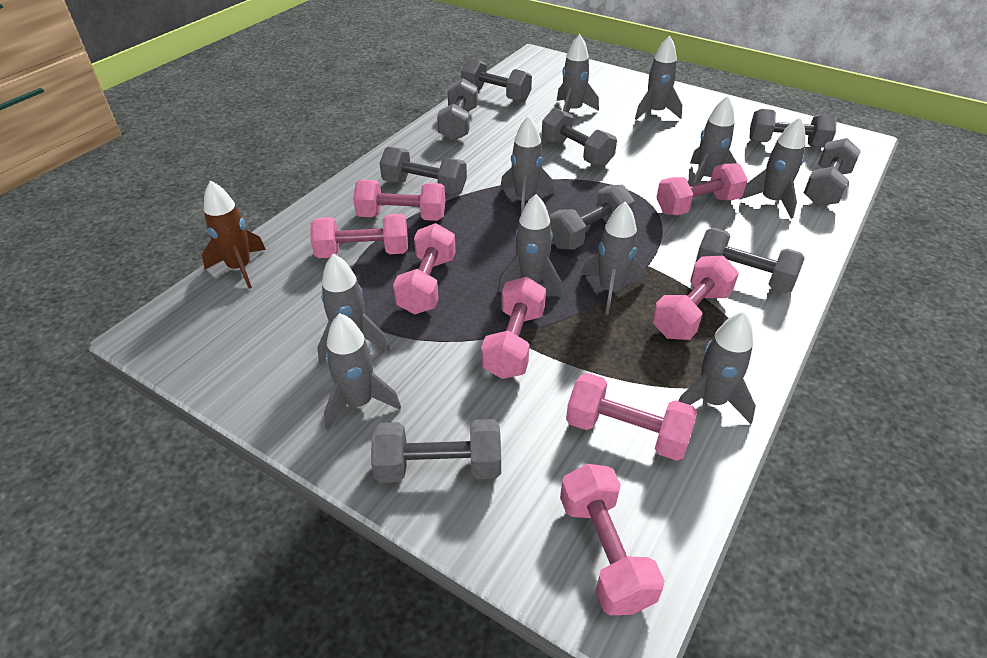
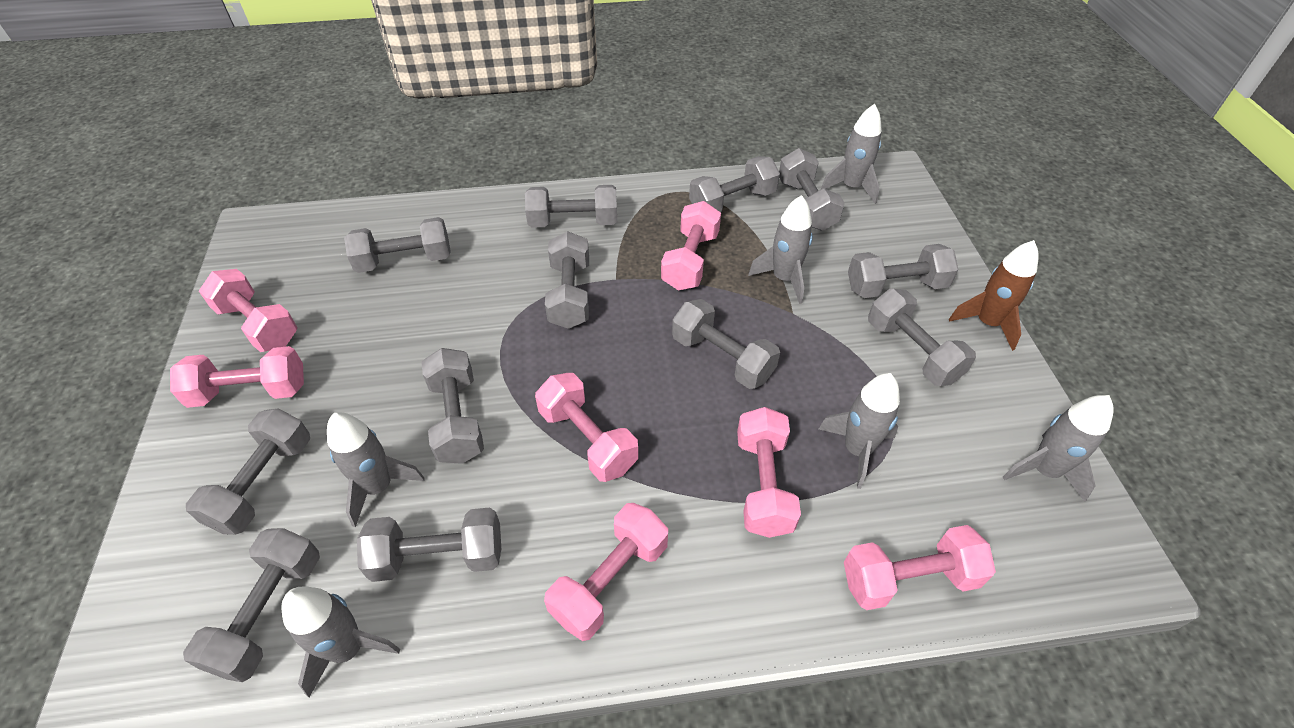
grey dumbbell: [371,419,501,483] [380,147,467,195] [437,78,478,141] [461,58,532,102] [542,108,617,167] [549,185,634,250] [696,228,805,293] [749,109,837,148] [804,138,861,206] = 9 -> [183,528,320,682] [186,408,310,535] [344,217,451,273] [357,508,501,582] [421,348,484,464] [525,185,617,228] [545,231,589,329] [672,299,780,389] [689,156,780,213] [779,148,845,231] [848,244,959,298] [868,289,976,386] = 12
grey rocket: [317,254,390,365] [324,313,401,431] [498,194,562,298] [500,116,554,214] [557,34,599,113] [581,202,645,315] [635,36,682,120] [679,311,756,424] [690,96,737,186] [739,117,806,219] = 10 -> [282,586,400,697] [327,412,424,527] [748,195,813,304] [819,373,900,489] [820,104,882,204] [1003,395,1114,502] = 6
pink dumbbell: [310,214,408,258] [353,180,445,221] [393,223,456,314] [481,277,546,379] [560,464,665,615] [566,373,697,461] [652,256,739,340] [656,163,748,215] = 8 -> [170,346,304,408] [199,269,298,352] [535,373,638,482] [544,503,668,641] [661,201,721,290] [737,407,801,538] [844,525,996,610] = 7

